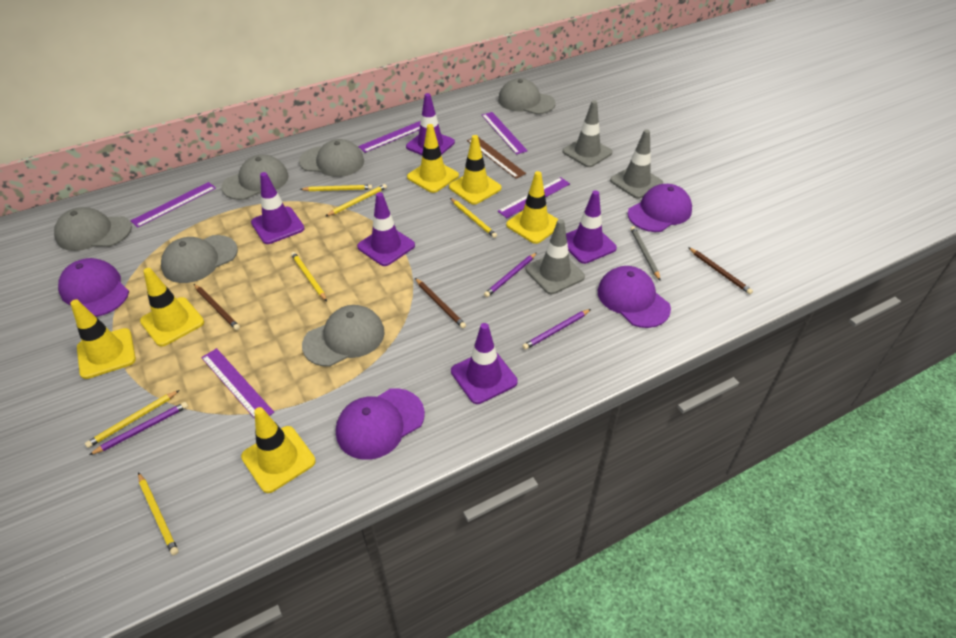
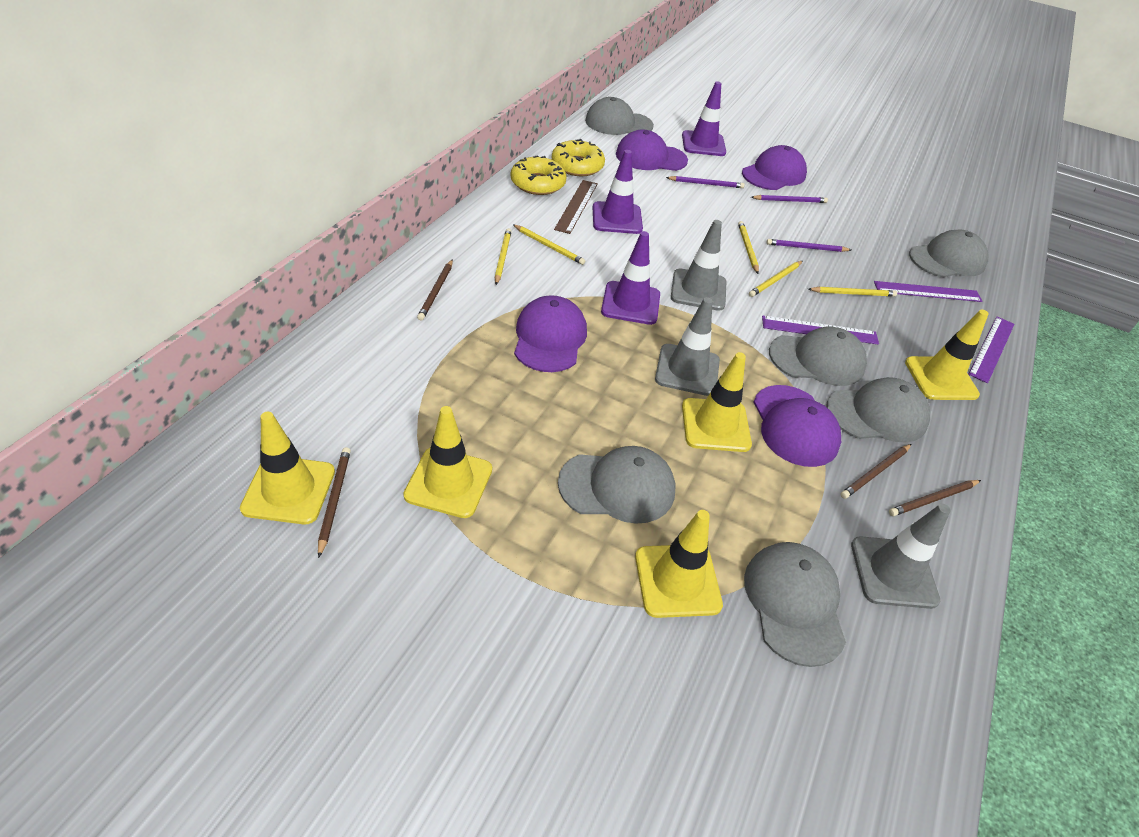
brown pencil: [194,284,240,330] [415,278,466,328] [688,247,753,294] = 3 -> [318,447,351,558] [417,259,453,320] [840,444,912,499] [889,480,981,516] = 4
grey pencil: [631,226,660,280] = 1 -> none = 0
purple ruler: [130,182,216,228] [201,348,274,419] [358,121,420,153] [482,112,528,155] [498,177,570,218] = 5 -> [762,316,879,345] [874,281,982,302] [968,317,1014,383] = 3
purple traffic cone: [251,172,305,244] [357,192,415,266] [406,93,455,155] [451,323,518,404] [566,190,617,264] = 5 -> [593,150,643,234] [601,231,660,325] [682,81,726,156] = 3
yellow donut: none = 0 -> [511,155,567,195] [552,139,605,176] = 2
yellow pencil: [85,390,180,448] [138,472,178,555] [291,252,327,301] [300,185,372,191] [326,184,387,216] [450,198,497,238] = 6 -> [495,228,512,285] [513,225,585,265] [738,221,759,274] [749,261,803,297] [808,287,897,297] = 5
yellow traffic cone: [70,300,136,379] [140,268,204,347] [241,407,316,493] [407,124,459,193] [449,135,502,205] [506,171,559,244] = 6 -> [240,412,335,524] [403,406,492,518] [635,510,723,618] [682,352,752,452] [905,310,989,400] = 5

